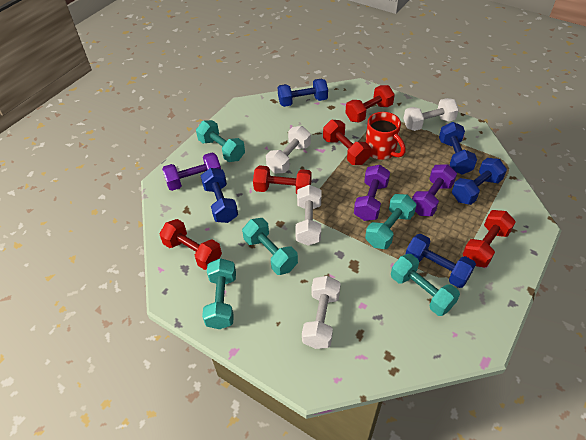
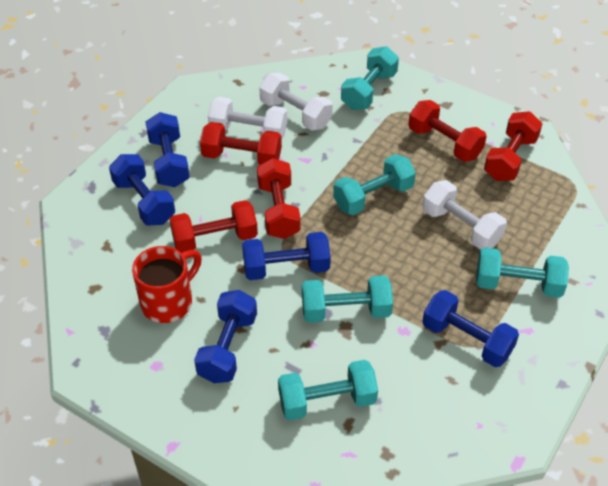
purple dumbbell: [162,153,221,191] [354,165,390,221] [412,164,457,216] = 3 -> none = 0
white dumbbell: [266,126,311,173] [295,185,321,246] [302,276,341,349] [403,98,459,131] = 4 -> [208,97,287,139] [259,73,333,131] [422,180,507,250] = 3

